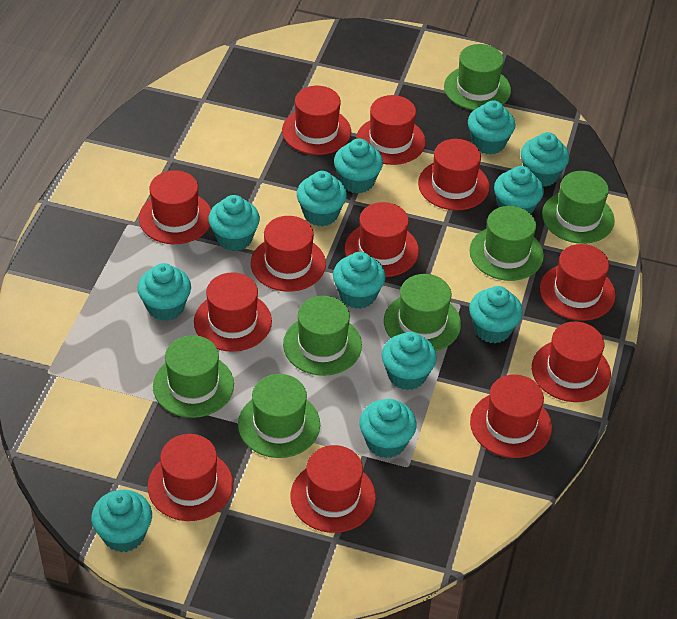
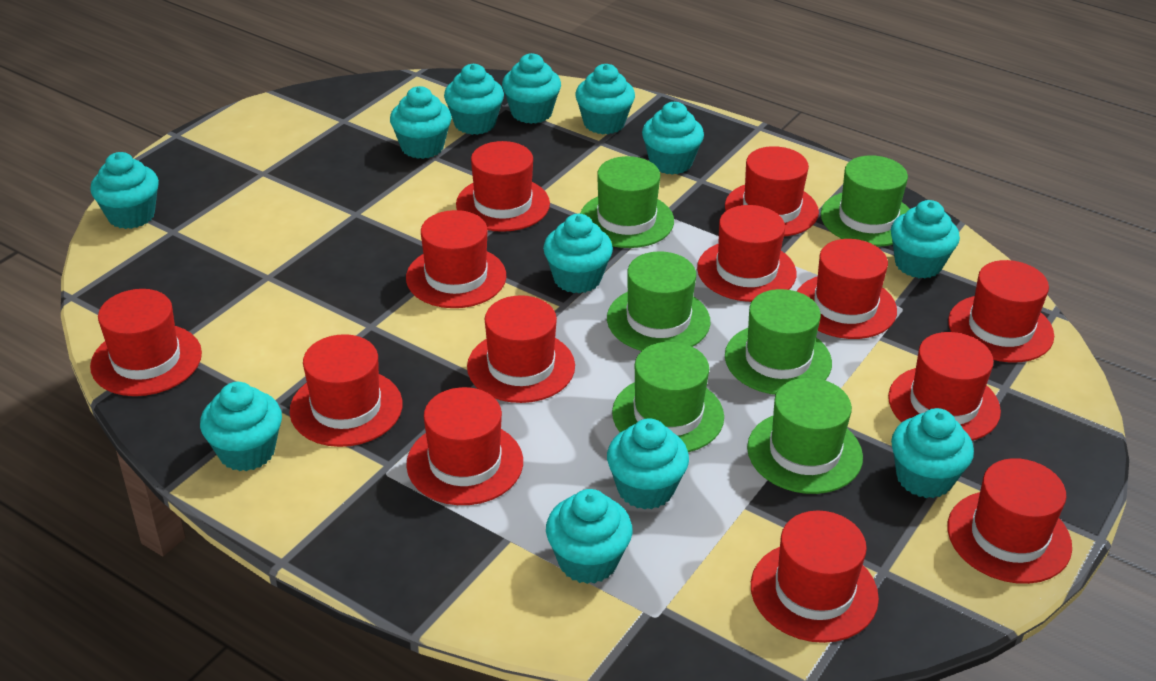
green hat: [153,335,234,418] [238,374,320,458] [283,296,362,376] [384,274,461,351] [444,44,511,110] [469,206,544,281] [542,171,615,244] = 7 -> [580,156,674,248] [607,251,710,351] [612,342,724,452] [725,289,832,395] [747,378,863,494] [821,155,909,247] = 6
red hat: [139,170,211,244] [148,434,233,521] [194,272,272,352] [251,216,326,292] [282,86,351,155] [290,445,376,533] [345,202,419,277] [356,95,426,165] [418,139,489,210] [470,375,552,458] [532,322,611,402] [540,244,615,321] = 12 -> [90,289,202,396] [289,334,402,447] [406,210,506,308] [406,387,523,505] [456,141,550,232] [467,295,575,403] [697,205,797,302] [725,146,819,236] [751,511,879,643] [797,239,897,339] [888,332,1001,441] [947,458,1072,584] [948,260,1054,363] = 13

